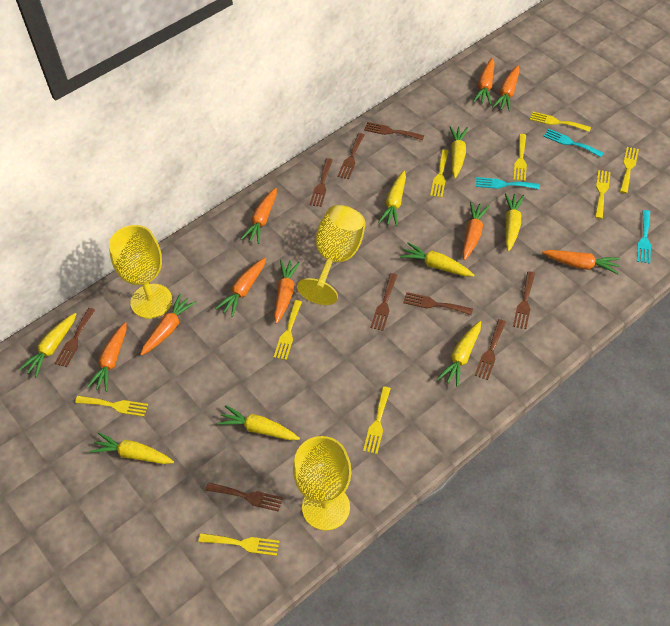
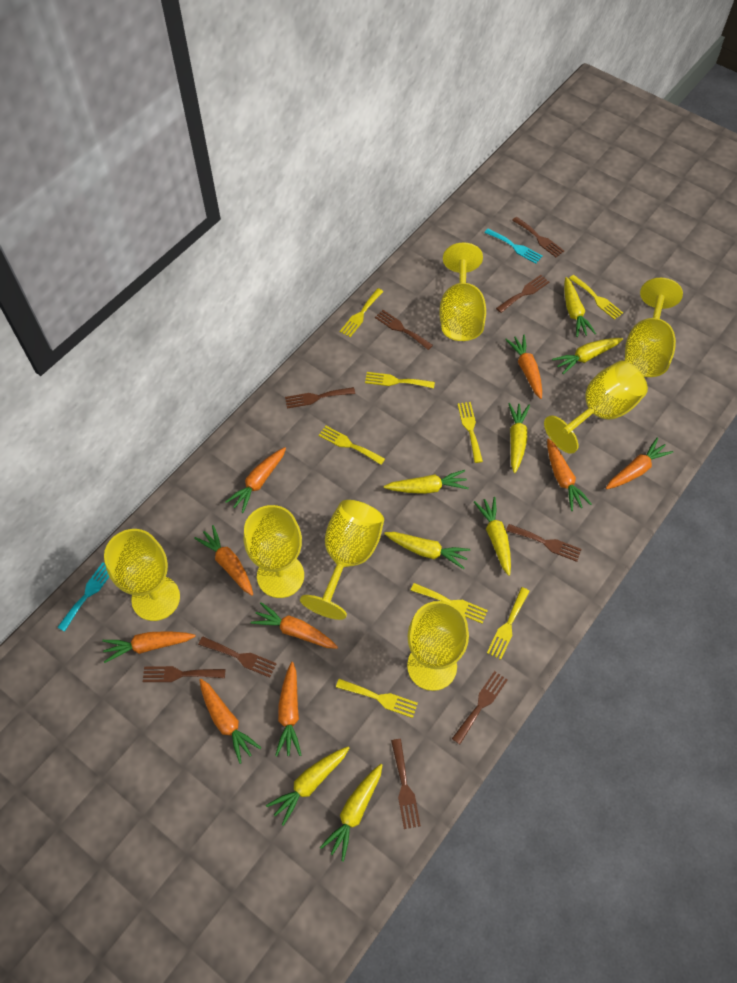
turquoise fork: [476,177,540,189] [543,129,604,157] [637,210,651,264] = 3 -> [57,562,109,632] [485,228,543,264] = 2
yellow fork: [75,396,148,417] [198,533,279,556] [274,300,302,360] [363,386,391,454] [430,149,449,198] [513,134,527,181] [530,112,591,132] [595,170,611,219] [620,147,639,193] = 9 -> [318,426,385,465] [336,679,418,718] [340,288,384,337] [365,372,435,388] [410,583,488,624] [458,402,483,463] [487,587,530,660] [569,275,623,320] = 8
yellow goblet: [109,225,172,319] [293,436,351,531] [297,205,366,305] = 3 -> [104,529,180,621] [244,505,304,598] [300,500,384,620] [407,601,469,691] [439,242,486,341] [544,361,648,454] [625,278,683,377] = 7

